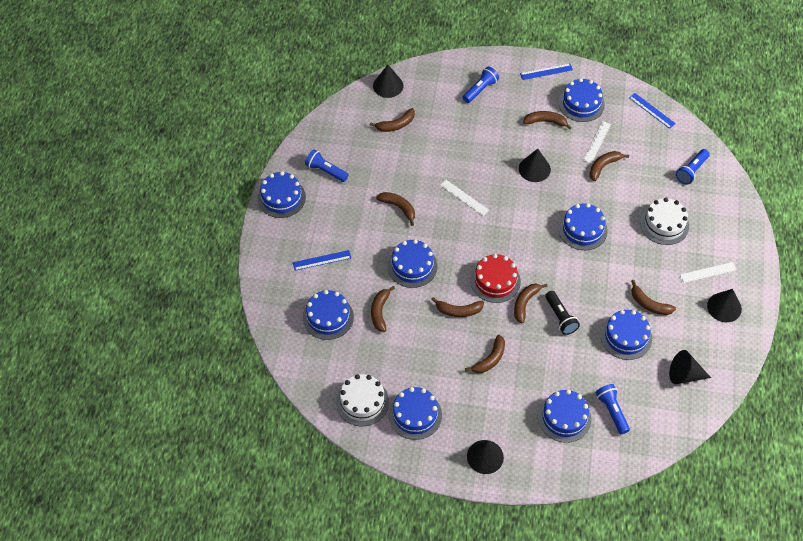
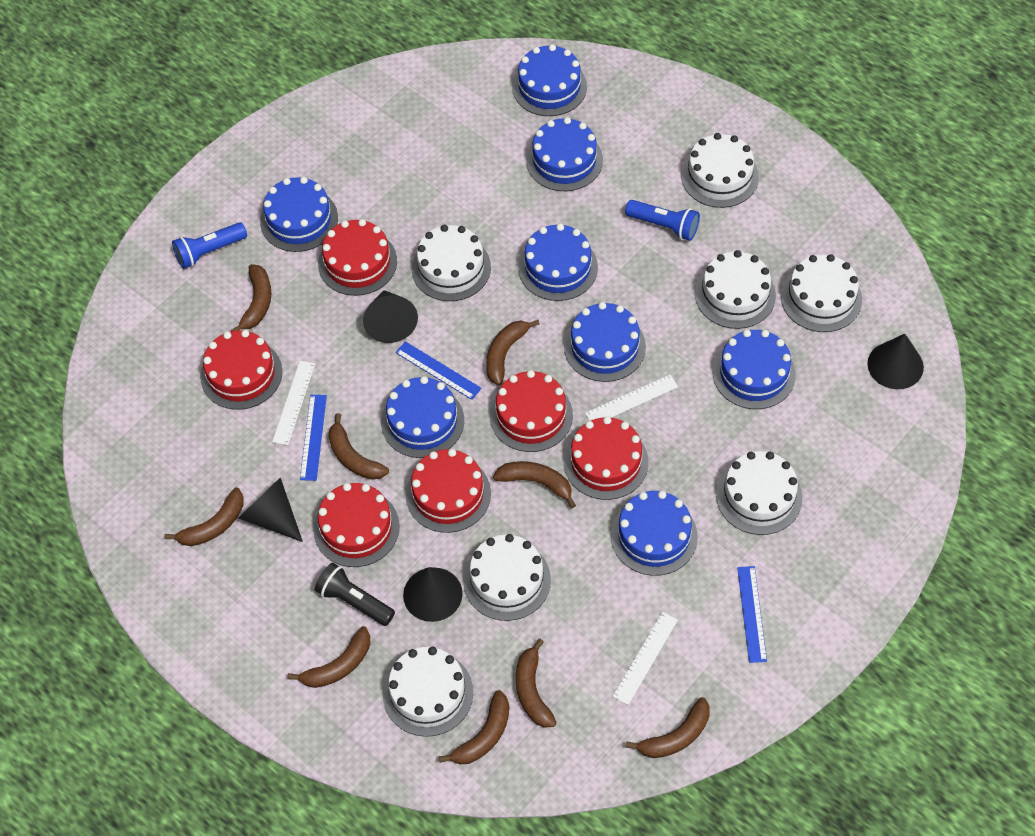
black cone: [373,65,404,98] [467,440,504,474] [519,149,551,182] [669,350,711,384] [707,289,742,322] = 5 -> [239,478,303,542] [363,290,418,343] [403,567,463,622] [867,334,924,389] = 4
blue flashlight: [305,149,349,182] [463,66,499,103] [596,384,630,434] [676,149,710,184] = 4 -> [172,222,247,269] [625,200,700,241] = 2
red cake: [470,254,521,303] = 1 -> [200,330,282,410] [313,483,400,567] [318,219,397,296] [406,449,491,533] [490,370,573,452] [564,416,649,500] = 6
white cake: [336,374,389,426] [640,198,689,245] = 2 -> [383,647,473,737] [412,225,491,301] [463,534,551,621] [681,133,759,208] [695,250,776,329] [716,451,803,535] [781,254,862,332] = 7

